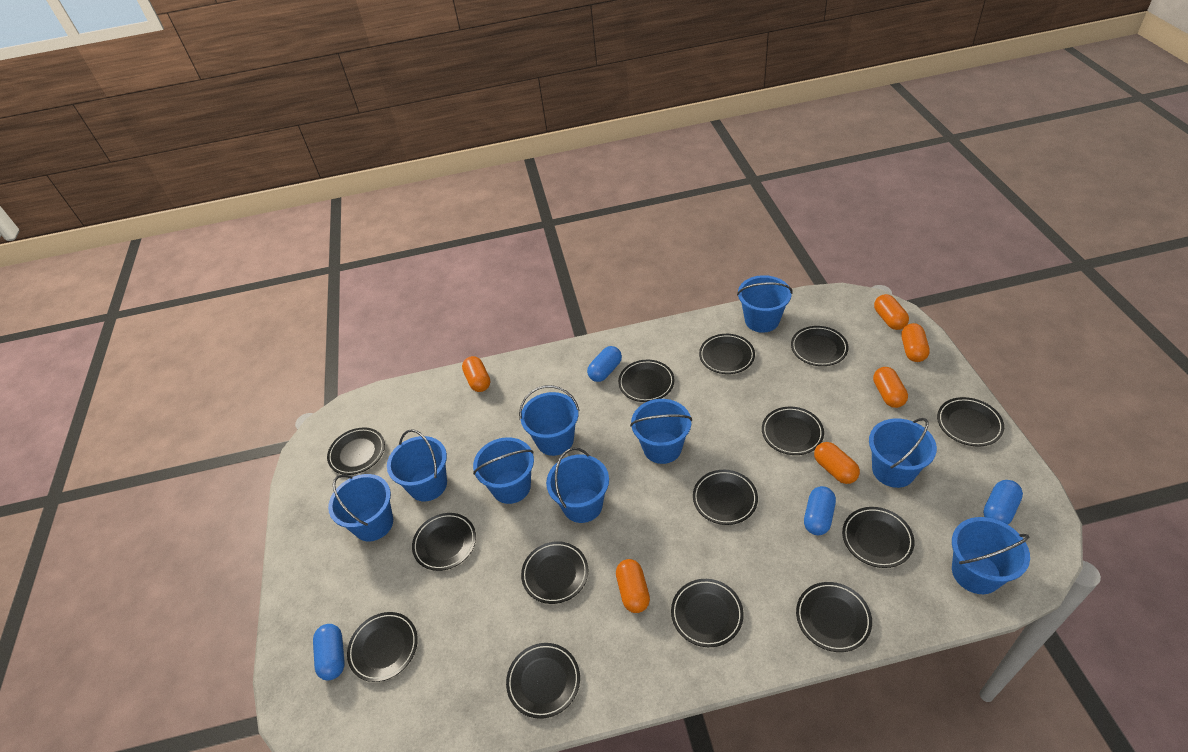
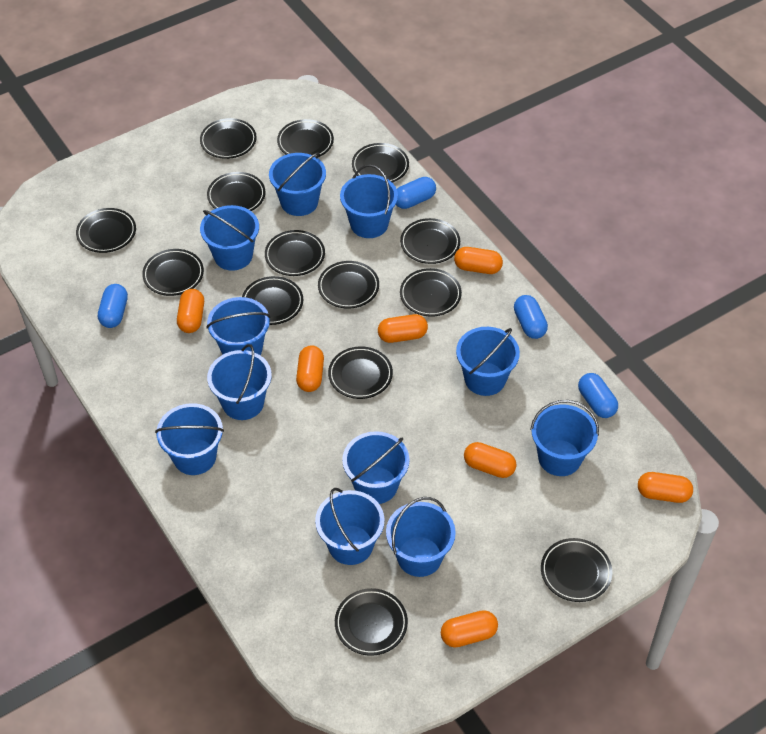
blue bucket: [328,474,393,541] [387,429,447,501] [473,437,534,504] [519,385,579,456] [546,448,609,523] [630,399,692,464] [737,275,792,333] [869,418,937,488] [952,517,1030,594] = 9 -> [155,403,224,475] [200,205,259,271] [206,297,270,355] [207,344,272,420] [269,152,326,216] [315,488,385,565] [340,165,398,238] [342,431,410,504] [386,497,456,577] [456,327,520,396] [530,400,599,476] = 11
orange capsule: [462,356,490,392] [616,559,650,613] [814,442,860,484] [873,367,908,408] [874,294,909,330] [901,323,930,362] = 6 -> [177,289,204,333] [296,345,324,392] [378,314,428,343] [441,610,498,647] [454,247,503,274] [464,442,516,478] [638,472,693,503] = 7

